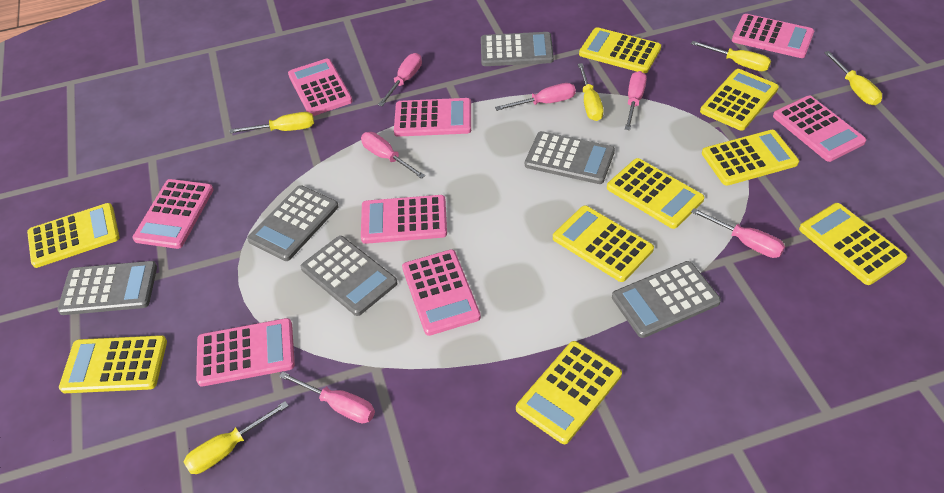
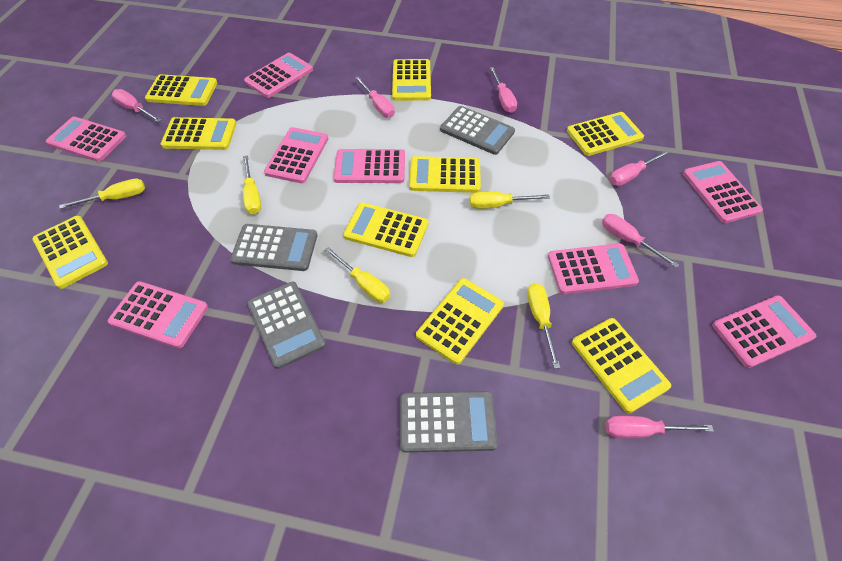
grey calculator: [57,261,157,315] [247,185,339,261] [301,236,397,316] [481,32,554,66] [525,131,615,184] [612,261,721,338] = 6 -> [230,224,317,271] [247,282,326,369] [400,391,498,453] [440,106,515,155] = 4

